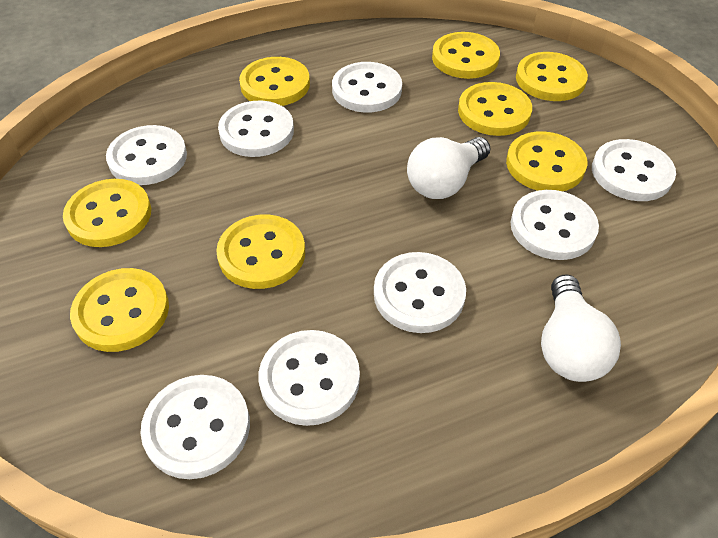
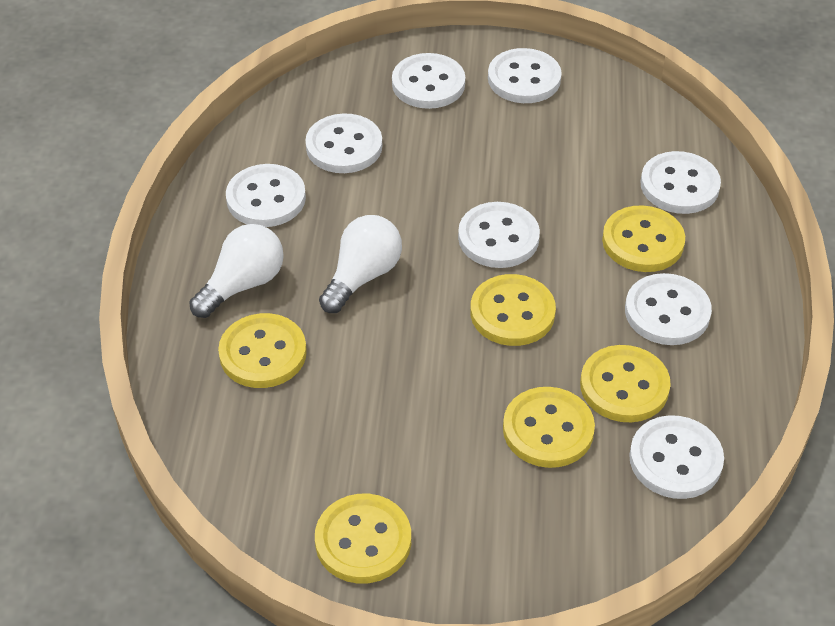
yellow button: [63,179,151,247] [70,268,169,352] [216,215,305,289] [239,57,310,106] [432,32,500,79] [458,82,532,136] [506,131,587,191] [516,52,588,101] = 8 -> [218,313,307,388] [315,494,411,584] [470,274,556,346] [503,387,595,468] [580,345,671,422] [602,205,685,272] = 6

